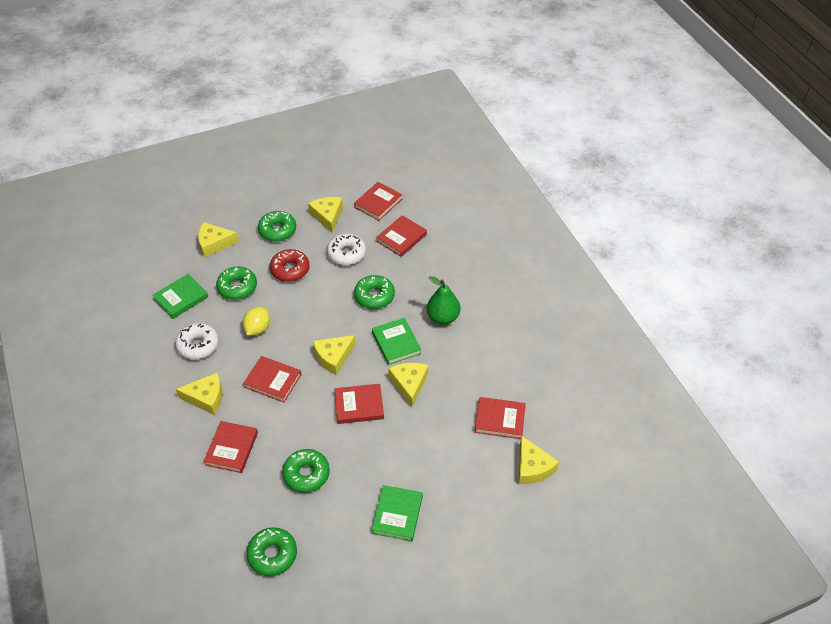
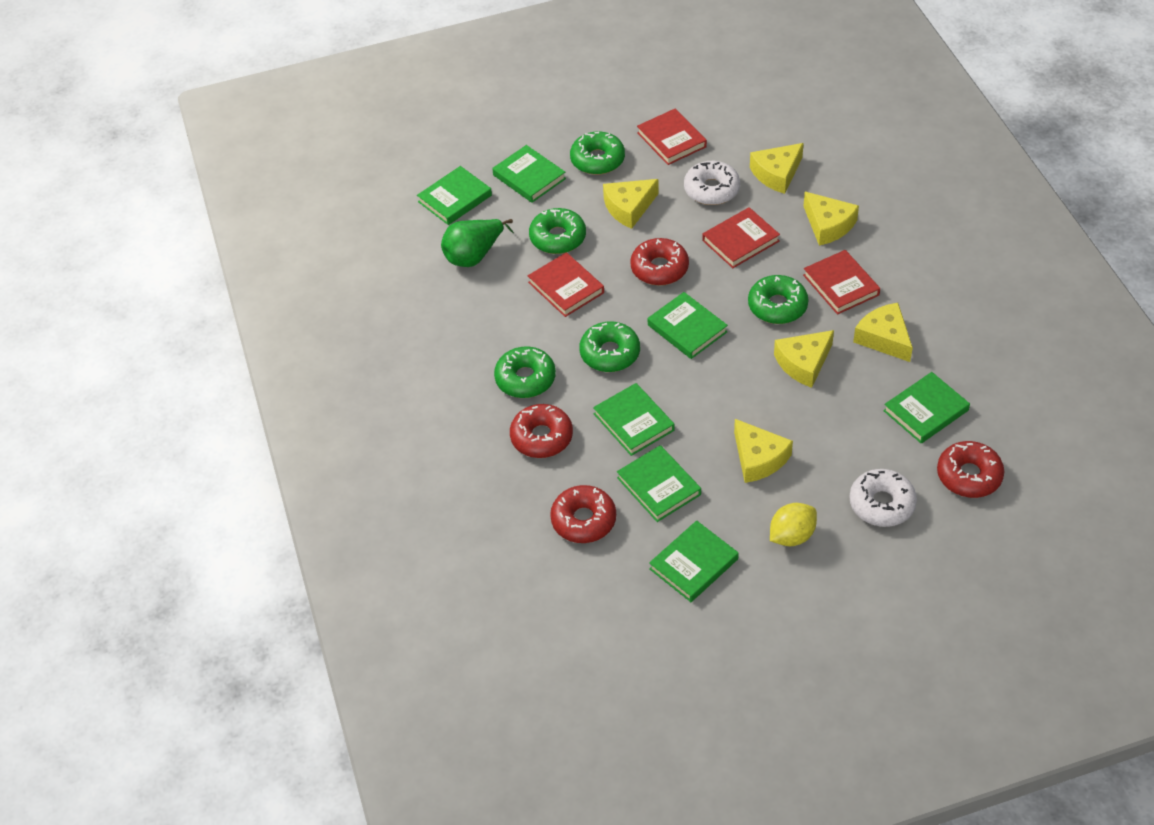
green book: [153,274,208,319] [372,318,422,365] [372,485,423,542] = 3 -> [417,166,492,225] [492,145,566,203] [593,383,675,456] [617,445,701,522] [648,292,728,359] [649,520,739,602] [883,372,970,444] = 7
red book: [203,421,258,473] [243,356,302,403] [334,384,384,424] [354,182,402,221] [376,215,427,257] [475,397,526,439] = 6 -> [528,252,604,317] [637,109,707,165] [702,207,780,268] [803,250,880,315] = 4
red donut: [270,249,310,282] = 1 -> [510,404,573,458] [550,485,616,543] [630,238,689,286] [937,441,1004,498] = 4

